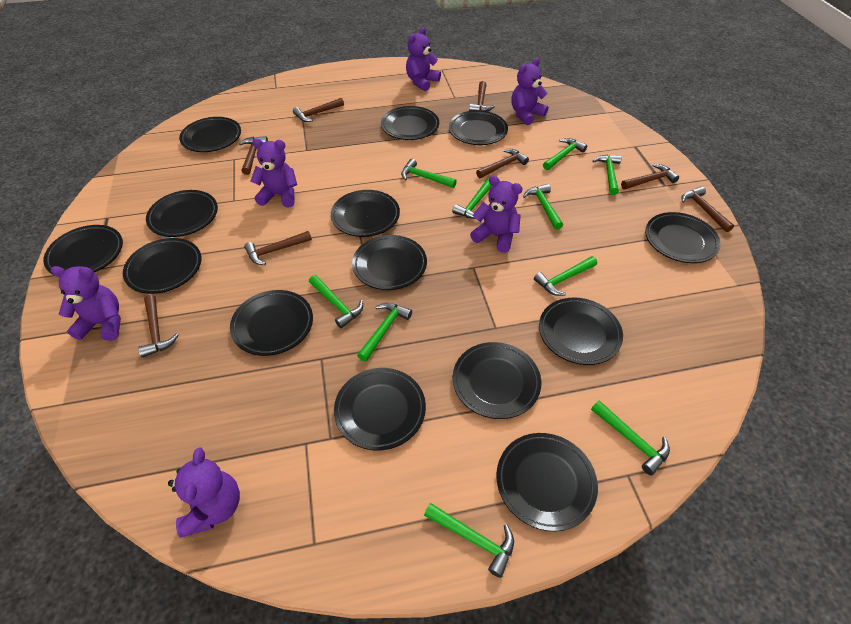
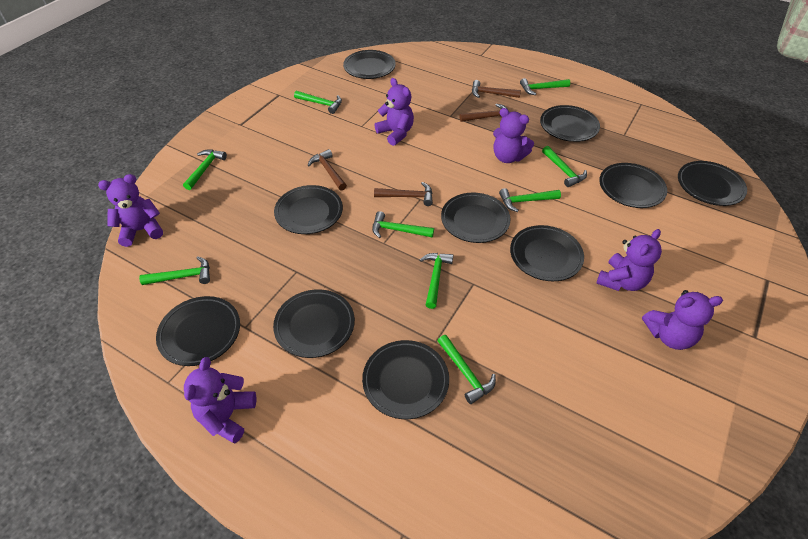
black plate: [43,225,123,274] [123,238,202,294] [146,190,218,237] [179,117,241,152] [230,290,313,356] [331,190,400,237] [334,368,426,450] [352,235,427,290] [381,106,439,140] [449,110,508,145] [453,342,541,419] [496,433,598,531] [539,297,623,365] [645,212,721,263] = 14 -> [156,296,240,366] [273,289,355,358] [274,185,343,234] [343,50,396,79] [362,340,449,419] [441,193,511,243] [510,225,584,281] [540,105,600,142] [599,163,667,208] [678,161,747,206] = 10
brown hammer: [138,295,179,358] [239,136,268,175] [244,231,312,265] [293,98,344,122] [469,81,495,111] [476,149,529,178] [621,164,679,189] [682,186,734,232] = 8 -> [308,149,347,191] [374,182,433,206] [460,104,509,122] [472,80,521,98] = 4
green hammer: [309,275,363,328] [357,303,412,362] [401,159,457,188] [424,503,514,578] [452,178,492,219] [523,184,563,230] [534,256,597,296] [543,138,587,170] [591,400,670,475] [592,155,622,195] = 10 -> [139,256,210,285] [183,150,227,190] [294,91,342,114] [372,211,434,238] [419,253,453,309] [438,335,496,404] [499,188,561,212] [520,78,570,95] [542,146,587,187] = 9

